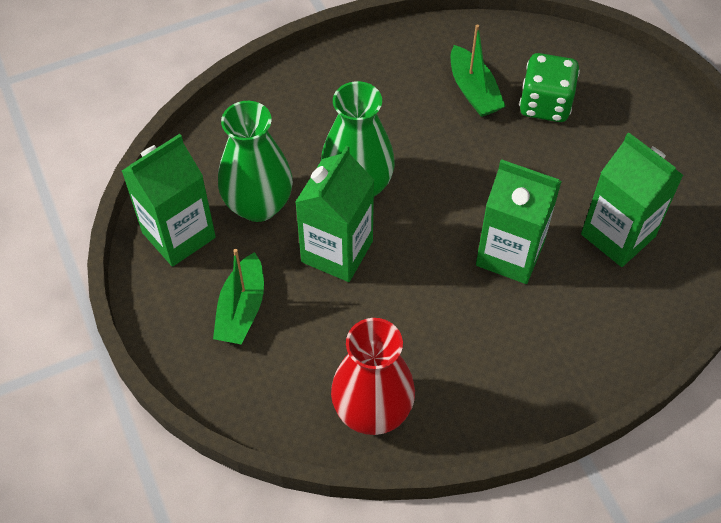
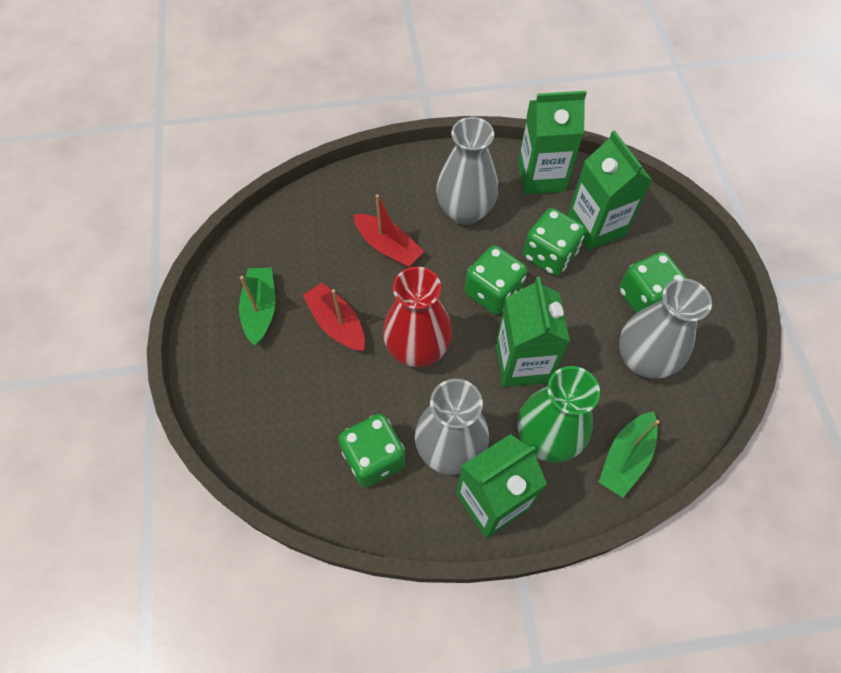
green dice: [519,53,580,122] = 1 -> [338,414,406,487] [465,245,527,315] [523,208,585,276] [619,252,687,314] = 4
green vase: [218,101,293,222] [321,81,395,196] = 2 -> [517,366,600,463] = 1
grey vase: none = 0 -> [415,379,489,475] [436,117,498,225] [619,278,712,379] = 3
red boat: none = 0 -> [302,283,365,351] [354,194,424,267] = 2

